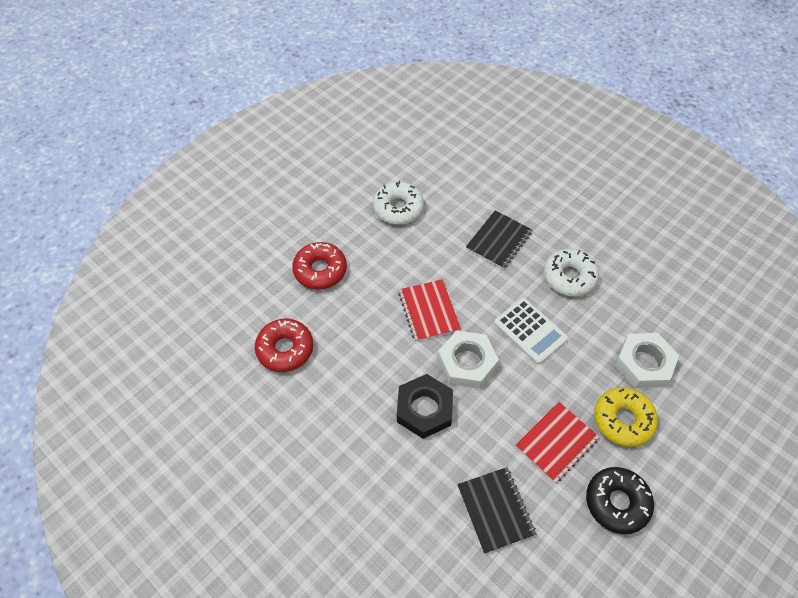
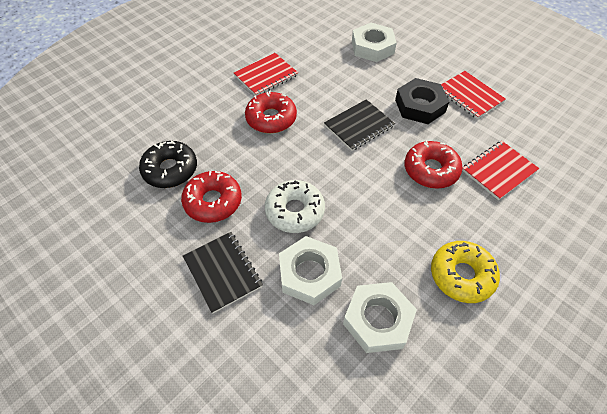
red donut: [255,319,313,372] [292,242,347,290] = 2 -> [181,171,242,223] [245,90,297,133] [405,140,463,189] = 3
red notebook: [398,279,461,341] [515,402,599,483] = 2 -> [234,53,298,96] [441,71,506,119] [462,141,540,200] = 3
white calculator: [494,298,568,364] = 1 -> none = 0
white donut: [373,181,424,225] [544,249,599,297] = 2 -> [265,180,325,233] = 1
white nut: [438,330,499,388] [615,333,679,388] = 2 -> [279,236,342,305] [343,282,417,353] [352,23,397,62] = 3

